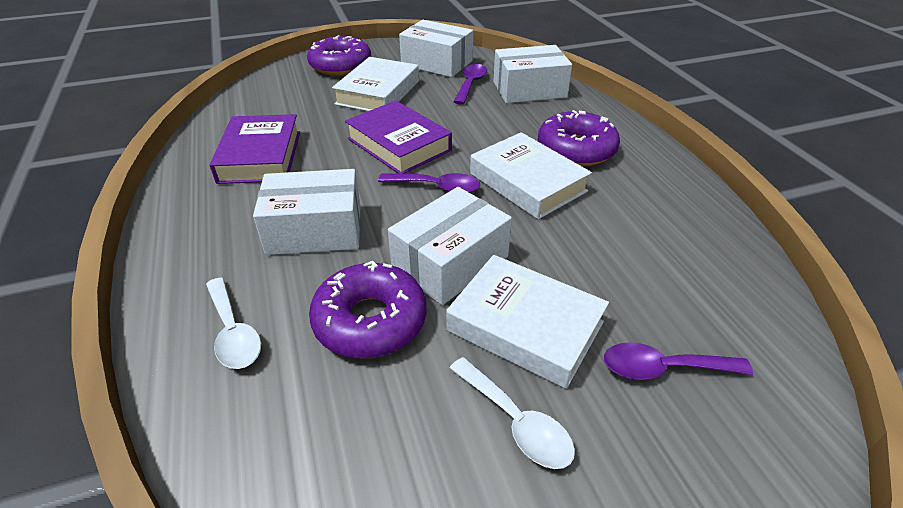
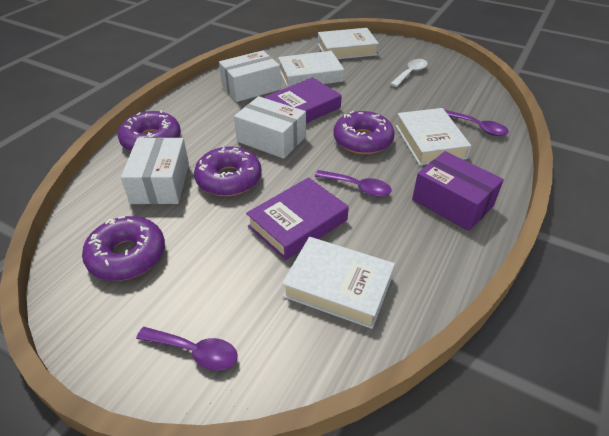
purple box: none = 0 -> [412,151,504,231] = 1
purple donut: [307,35,371,76] [309,260,427,359] [538,110,620,166] = 3 -> [82,216,165,281] [118,110,181,151] [194,147,262,196] [333,111,395,154] = 4
white book: [332,57,419,111] [446,255,609,389] [470,132,592,219] = 3 -> [278,51,344,87] [282,237,395,329] [318,28,379,59] [396,108,471,165] = 4
white box: [253,169,360,255] [388,187,512,305] [399,20,473,77] [493,45,572,103] = 4 -> [121,137,189,204] [219,50,281,102] [234,96,306,159] = 3
white spoon: [206,277,261,369] [450,357,575,469] = 2 -> [390,59,428,87] = 1

